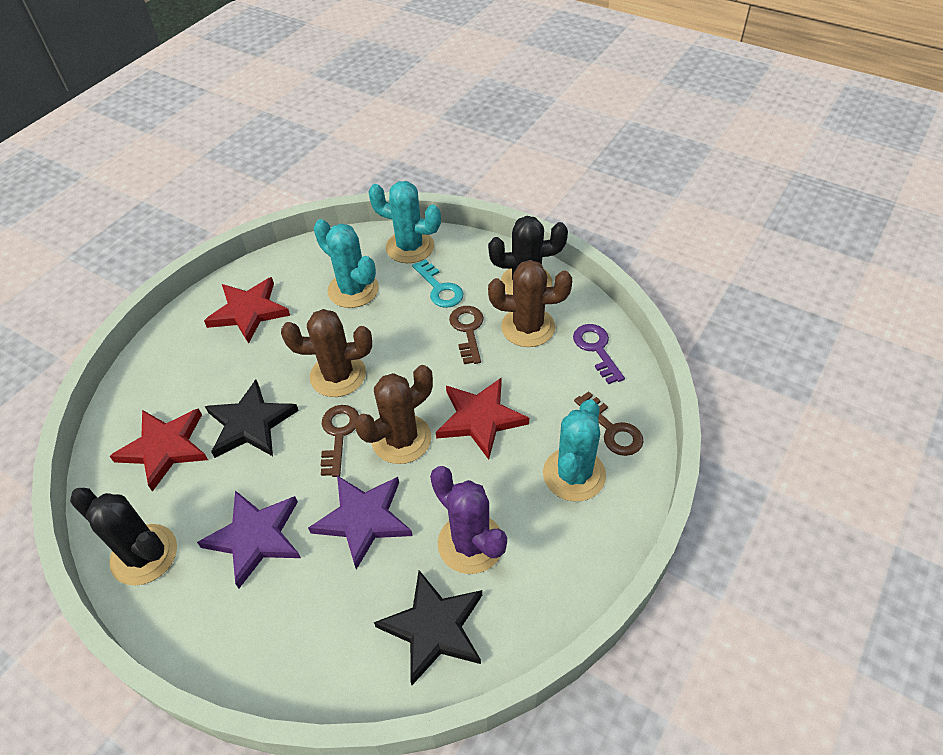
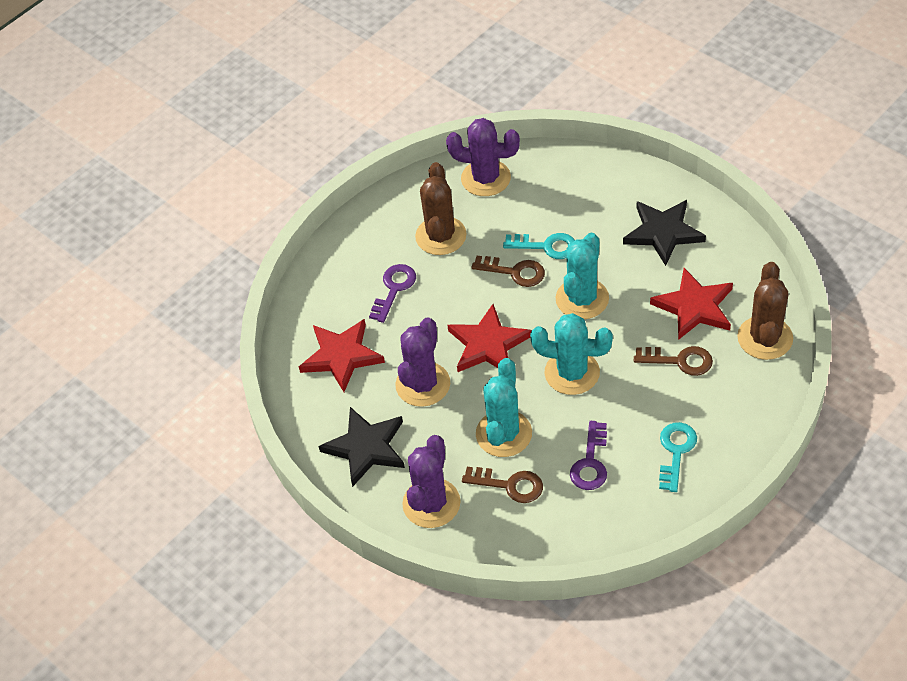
black cactus: [70,488,177,586] [488,216,568,295] = 2 -> none = 0
brown cactus: [281,309,372,397] [354,365,433,464] [488,260,572,347] = 3 -> [415,162,466,255] [737,262,793,360] = 2
purple cactus: [430,466,507,574] = 1 -> [395,317,450,407] [402,435,461,528] [446,118,520,196] = 3
purple key: [573,324,625,384] = 1 -> [369,264,416,323] [570,421,607,490] = 2
purple star: [197,491,301,589] [308,475,413,570] = 2 -> none = 0
turquoise key: [412,259,463,308] = 1 -> [503,233,575,259] [659,422,697,492] = 2

